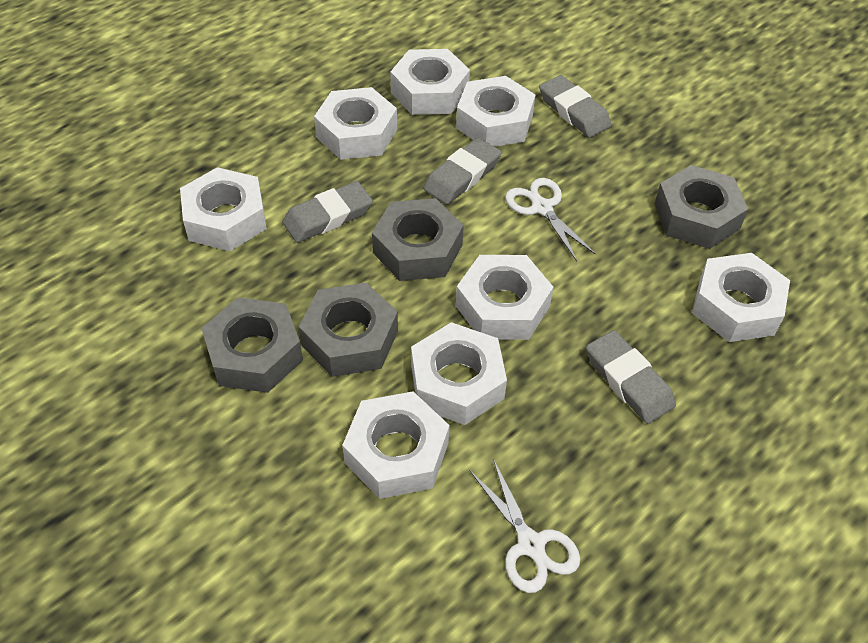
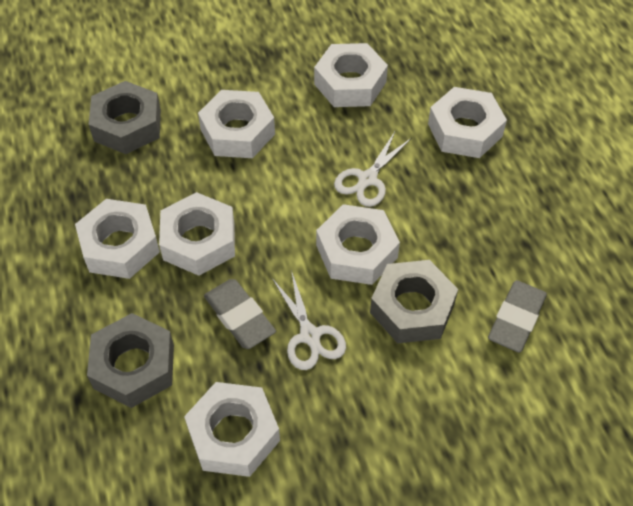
grey eraser: [282,181,373,243] [424,138,502,205] [539,75,611,138] [586,330,676,424] = 4 -> [204,279,276,349] [488,280,547,353] = 2
grey nut: [201,297,303,393] [299,283,398,377] [372,198,464,281] [655,165,748,249] = 4 -> [87,313,174,408] [89,81,161,154] [370,260,458,343] = 3
white nut: [180,167,267,251] [314,87,397,160] [342,392,449,499] [390,49,470,115] [411,322,507,425] [456,76,535,147] [456,255,553,340] [692,253,790,342] = 8 -> [75,199,160,279] [159,192,235,276] [184,382,280,477] [198,90,275,158] [314,43,388,107] [316,204,400,285] [428,87,507,158] = 7

